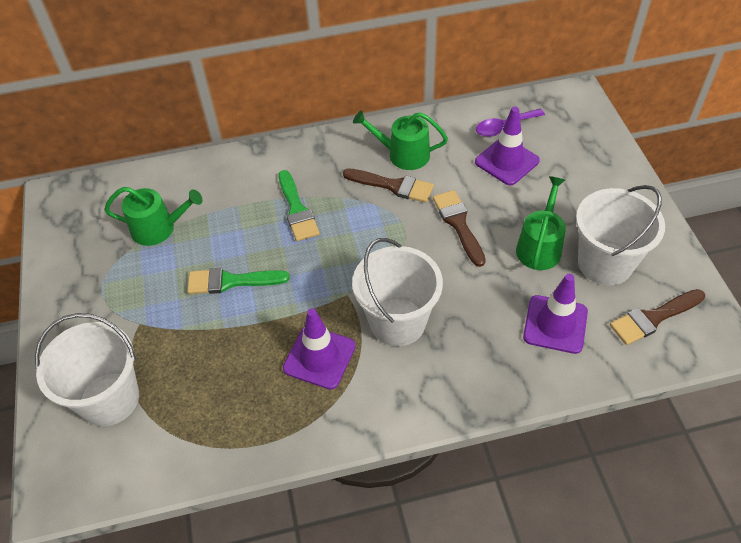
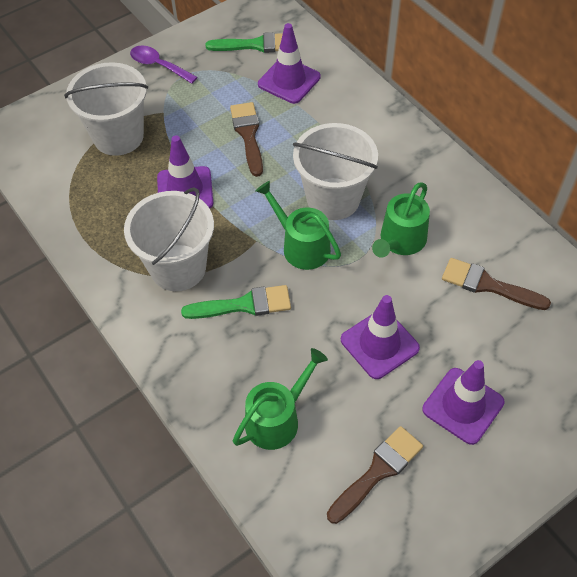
purple traffic cone: [283,308,356,390] [475,107,540,186] [523,274,588,354] = 3 -> [157,135,213,208] [258,23,321,104] [341,295,420,379] [422,360,505,445] = 4

